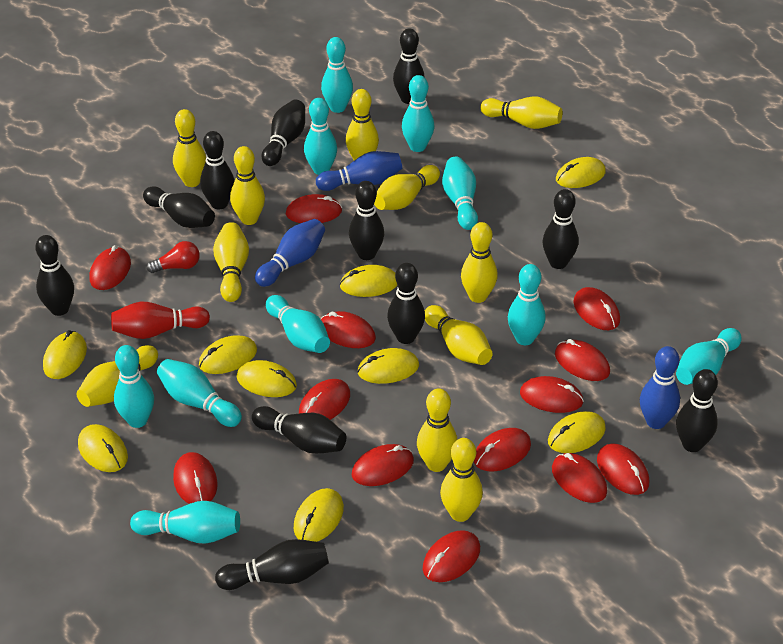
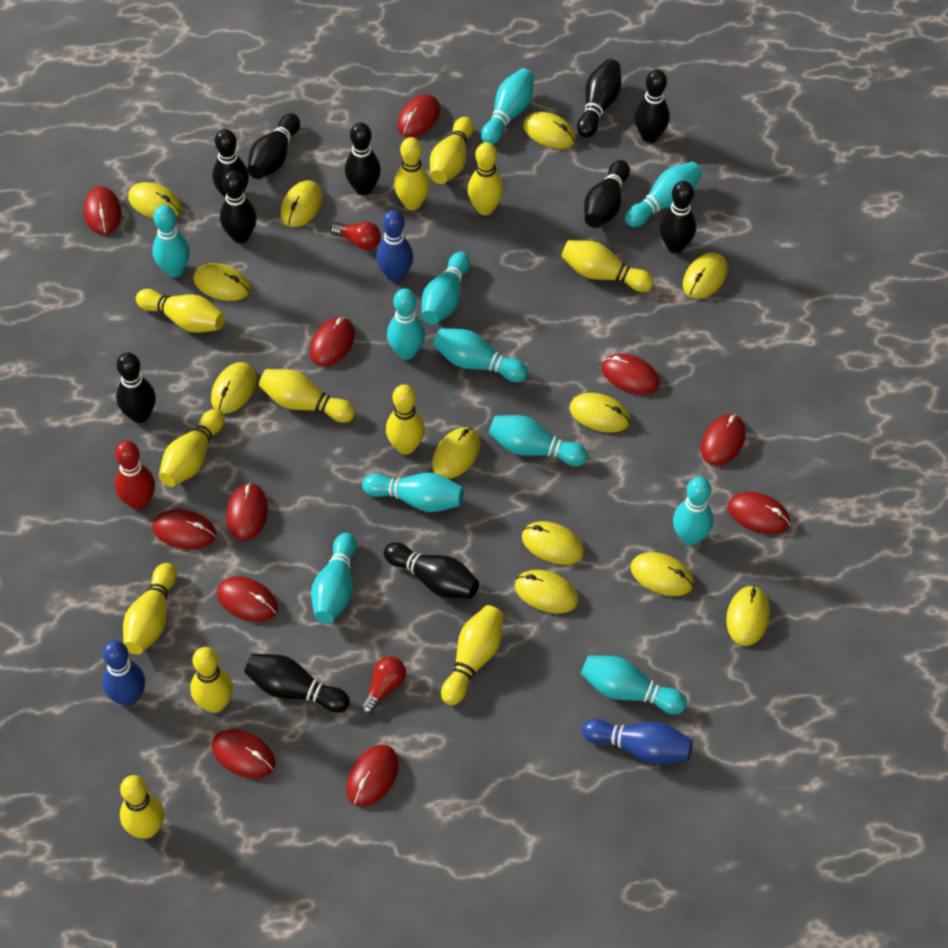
red light bulb: [147,241,200,273] = 1 -> [330,222,381,250] [361,656,406,714] = 2
red mouse: [89,245,131,290] [173,452,218,504] [286,194,342,223] [299,379,350,420] [321,311,376,348] [352,444,414,486] [423,530,480,582] [474,428,531,472] [520,376,584,413] [552,453,607,503] [555,339,610,381] [573,287,620,330] [597,443,649,495] = 13 -> [84,186,121,234] [152,509,216,549] [212,729,275,778] [217,576,278,622] [226,482,268,541] [310,317,355,366] [346,745,399,807] [397,94,440,137] [601,353,660,394] [701,414,746,466] [727,492,790,534] = 11
turquoise bowling pin: [114,345,154,428] [130,501,240,544] [157,359,242,427] [266,295,330,353] [304,98,337,175] [321,37,353,113] [402,75,434,152] [442,157,478,230] [508,264,546,345] [676,328,742,385] = 10 -> [152,205,190,277] [311,533,357,624] [362,473,464,512] [387,288,425,360] [422,252,470,324] [433,328,528,382] [481,68,534,144] [488,415,588,466] [581,655,687,714] [625,162,702,227] [673,477,713,545] = 11
yellow bowling pin: [77,345,158,407] [173,109,206,187] [213,222,249,302] [230,146,265,225] [346,89,379,161] [374,165,440,210] [417,388,457,472] [425,305,493,365] [440,438,483,522] [461,222,498,303] [481,97,562,129] = 11 -> [120,775,164,839] [123,563,177,655] [136,289,225,333] [159,409,225,487] [190,647,233,713] [259,369,355,423] [386,384,425,455] [394,137,430,210] [430,117,474,184] [441,605,504,705] [468,142,504,215] [561,240,654,292] = 12
yellow mouse: [43,330,87,379] [78,424,128,472] [199,335,257,374] [237,360,297,397] [294,488,344,542] [340,265,397,297] [358,348,419,384] [548,411,606,453] [556,157,606,188] = 9 -> [128,182,182,219] [193,263,251,301] [211,362,256,414] [281,180,323,227] [432,428,480,479] [515,570,579,613] [522,521,584,564] [523,112,576,149] [570,393,630,433] [630,552,694,596] [683,253,728,298] [726,586,770,646] = 12

